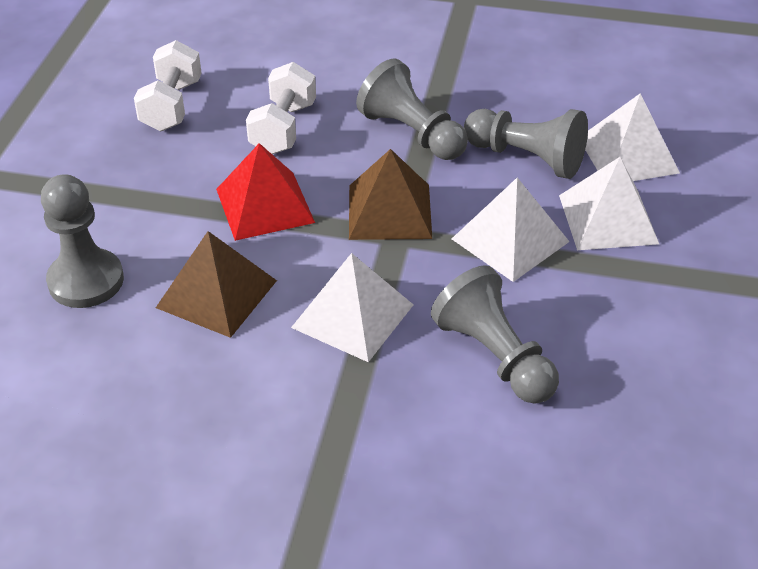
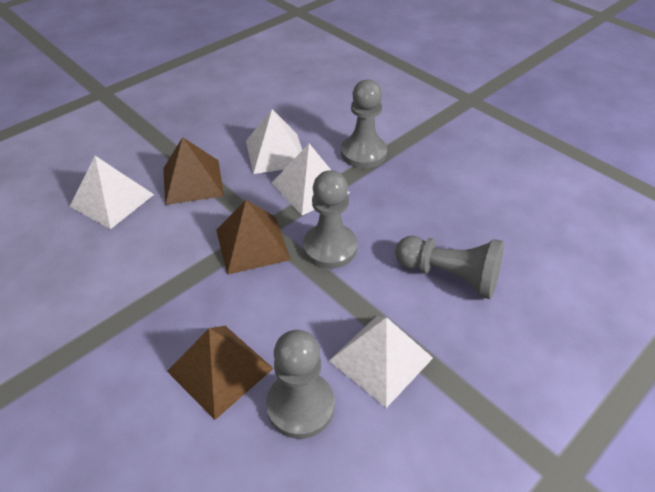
brown pyramid: [156,231,277,338] [349,149,432,240] = 2 -> [163,137,224,205] [167,326,274,420] [216,200,291,275] = 3
red pyramid: [216,143,315,241] = 1 -> none = 0
white dumbbell: [134,40,202,131] [246,62,316,154] = 2 -> none = 0

